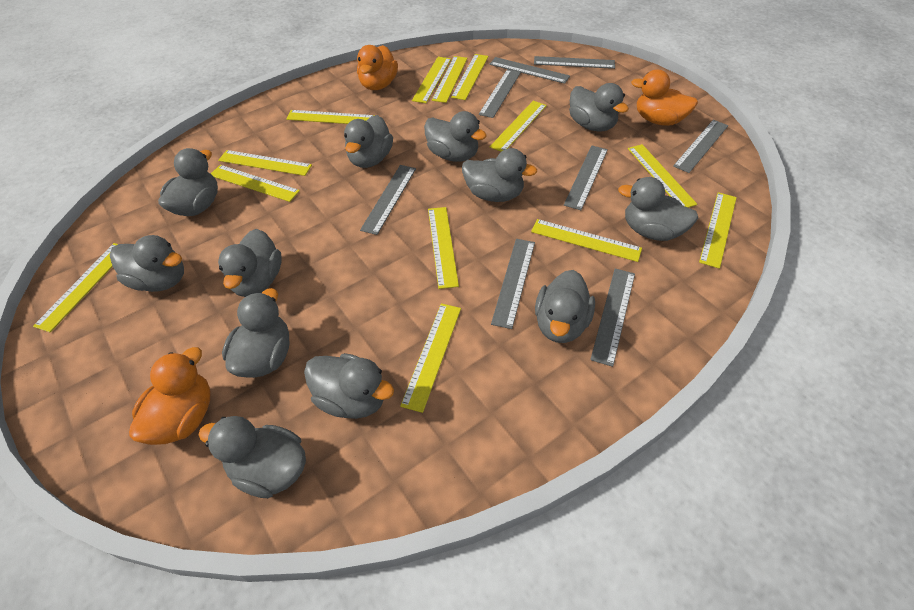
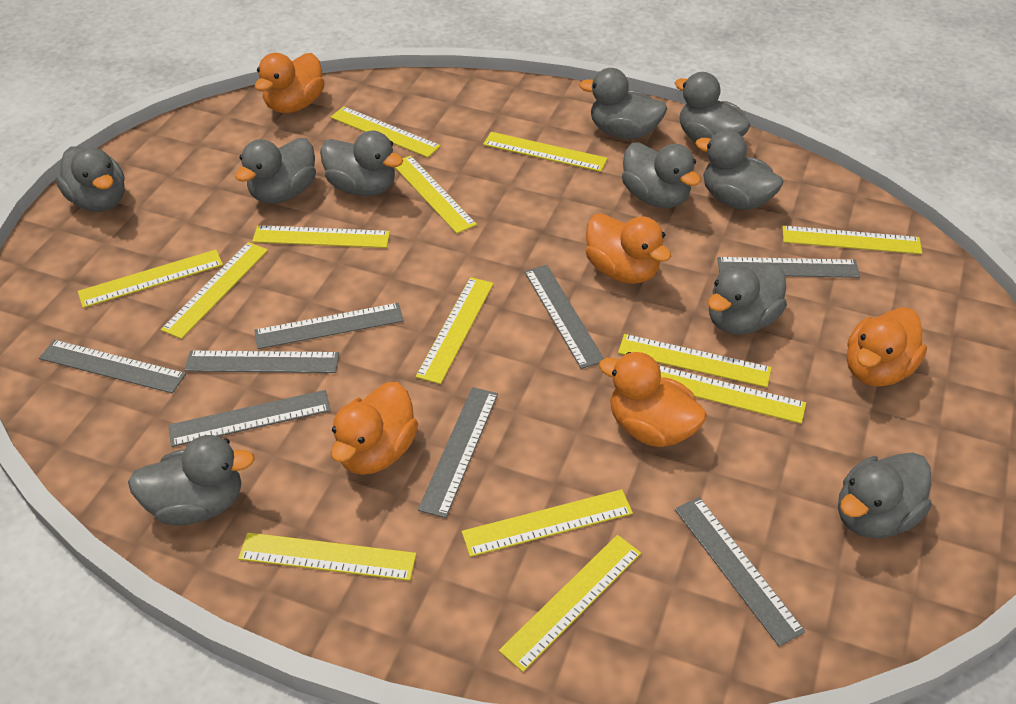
grey duck: [110,235,184,292] [158,148,218,216] [198,416,306,498] [218,229,282,297] [222,288,290,378] [304,353,394,419] [344,115,393,168] [424,111,487,162] [462,148,537,202] [535,270,595,343] [569,83,629,132] [618,177,698,241] = 12 -> [56,146,125,212] [128,435,255,525] [235,138,316,203] [320,130,403,196] [579,68,667,139] [622,143,701,208] [675,72,751,142] [695,130,783,210] [708,263,787,335] [838,452,932,538] = 10
orange duck: [129,347,210,445] [357,45,398,90] [631,69,698,126] = 3 -> [255,53,325,113] [331,382,418,475] [586,213,671,284] [599,352,707,447] [847,307,927,387] = 5

